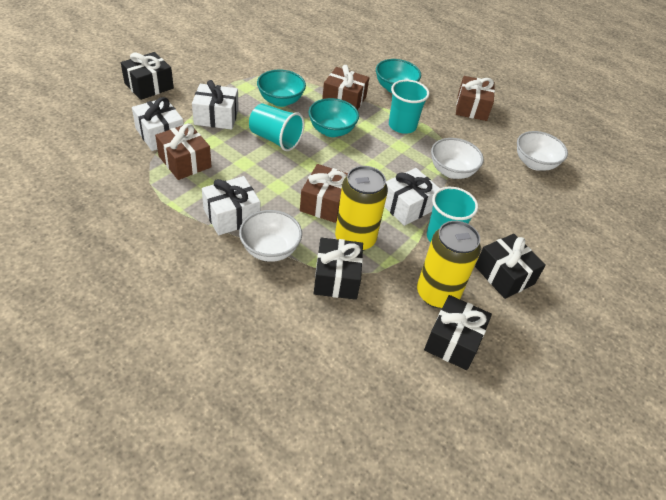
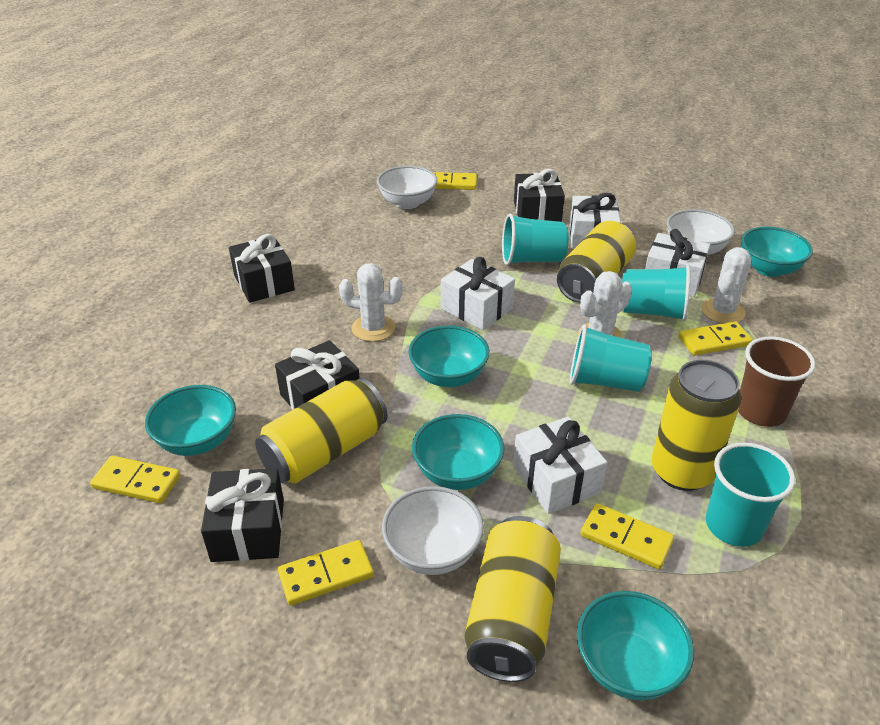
brown cup: none = 0 -> [738,337,815,427] = 1
brown gift: [155,123,211,180] [300,164,348,223] [322,65,369,110] [456,76,495,121] = 4 -> none = 0
turquoise bowl: [257,70,306,107] [309,98,359,137] [376,59,421,93] = 3 -> [145,385,236,456] [408,325,490,387] [412,414,504,490] [577,591,694,700] [741,227,813,277] = 5
turquoise cup: [249,104,305,151] [389,80,429,134] [427,187,478,242] = 3 -> [502,214,569,265] [570,325,652,392] [622,265,690,321] [706,443,795,547] = 4
white cactus: none = 0 -> [339,263,403,342] [578,271,632,338] [702,247,751,323] = 3
yellow can: [335,166,388,251] [417,221,481,308] = 2 -> [255,378,388,484] [465,516,561,682] [557,221,636,303] [652,360,742,491] = 4
yellow domino: none = 0 -> [90,456,180,503] [278,540,374,606] [433,172,477,190] [580,503,674,569] [678,321,753,356] = 5

